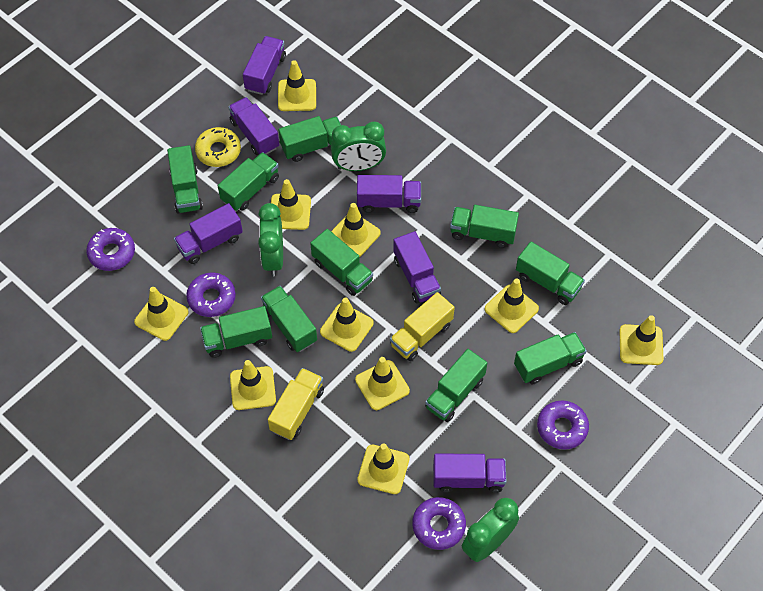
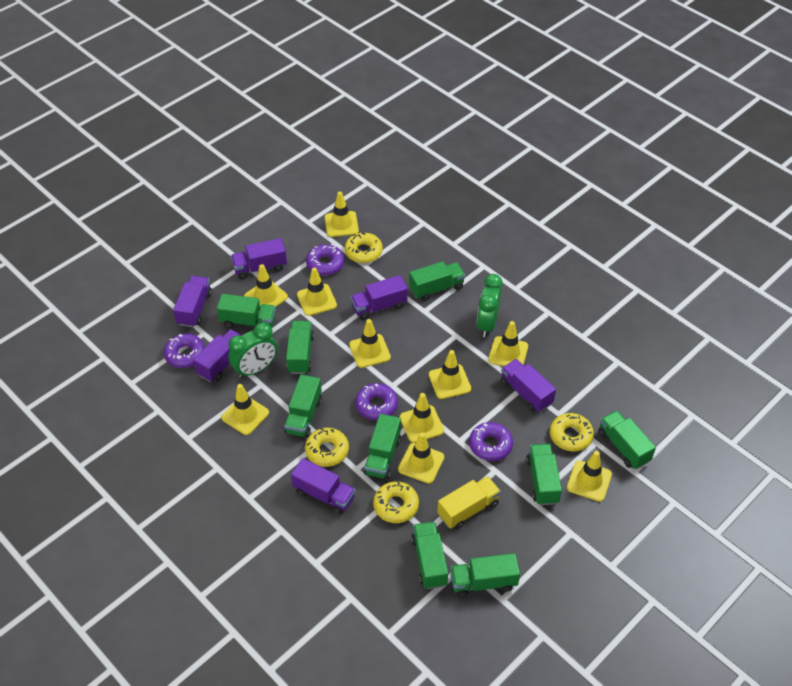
green clock: [258,203,283,276] [331,122,386,171] [462,498,519,562] = 3 -> [228,323,277,378] [477,274,503,337] = 2
green truck: [167,145,203,213] [200,306,272,358] [218,152,279,211] [261,286,317,352] [278,116,341,162] [310,229,373,296] [425,349,487,422] [450,205,519,248] [514,332,587,385] [516,242,585,305] = 10 -> [217,294,276,328] [284,374,322,438] [286,321,314,374] [364,414,401,479] [409,261,465,301] [411,521,448,589] [450,553,520,597] [526,444,562,505] [598,410,656,469] = 9
yellow donut: [195,127,241,167] = 1 -> [305,428,349,467] [345,232,383,263] [373,481,419,523] [550,413,594,451] = 4
yellow truck: [268,368,324,440] [390,292,455,361] = 2 -> [437,476,501,529] = 1

